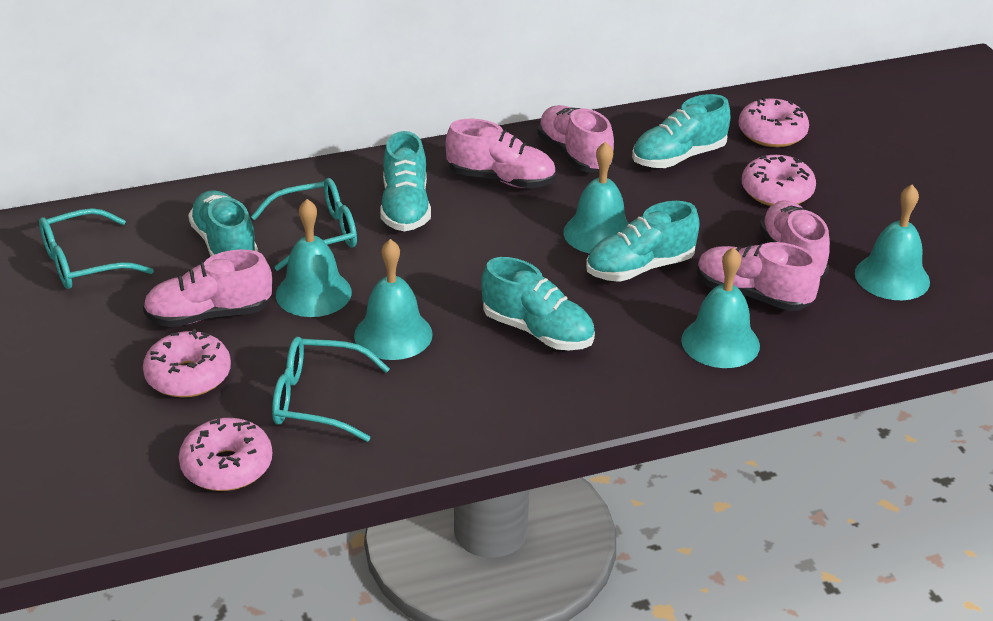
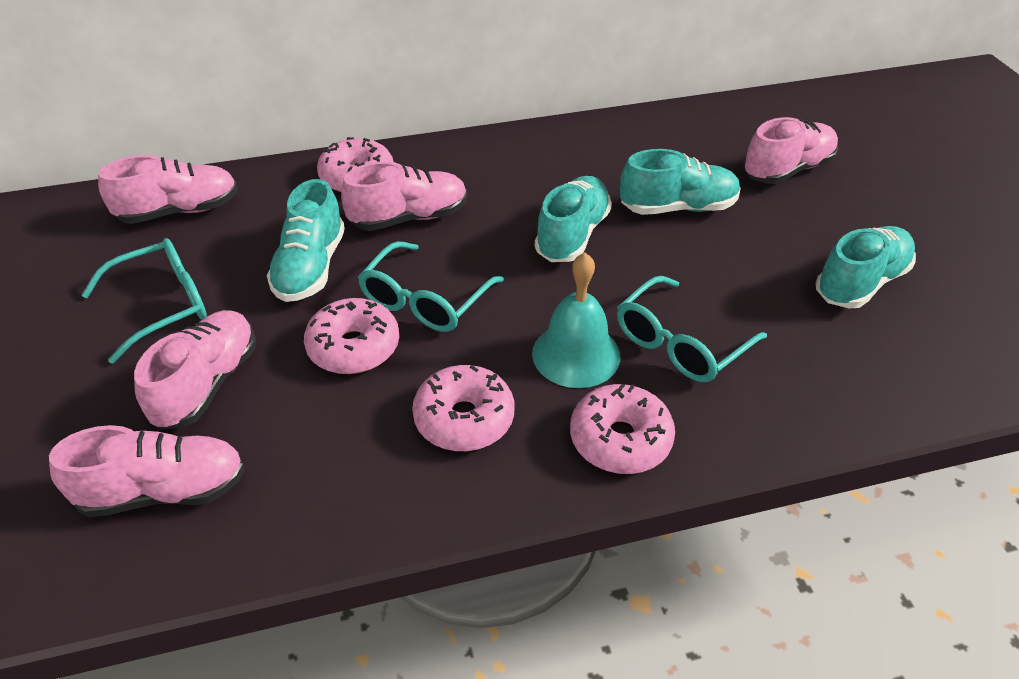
turquoise bell: [276,199,352,317] [354,239,433,360] [563,141,629,254] [681,247,760,368] [855,185,930,300] = 5 -> [532,252,620,388] = 1
turquoise shoe: [188,190,258,257] [380,131,431,231] [481,257,595,350] [586,201,700,282] [632,94,730,168] = 5 -> [267,179,345,302] [535,176,612,262] [620,149,741,215] [816,226,916,309] = 4

